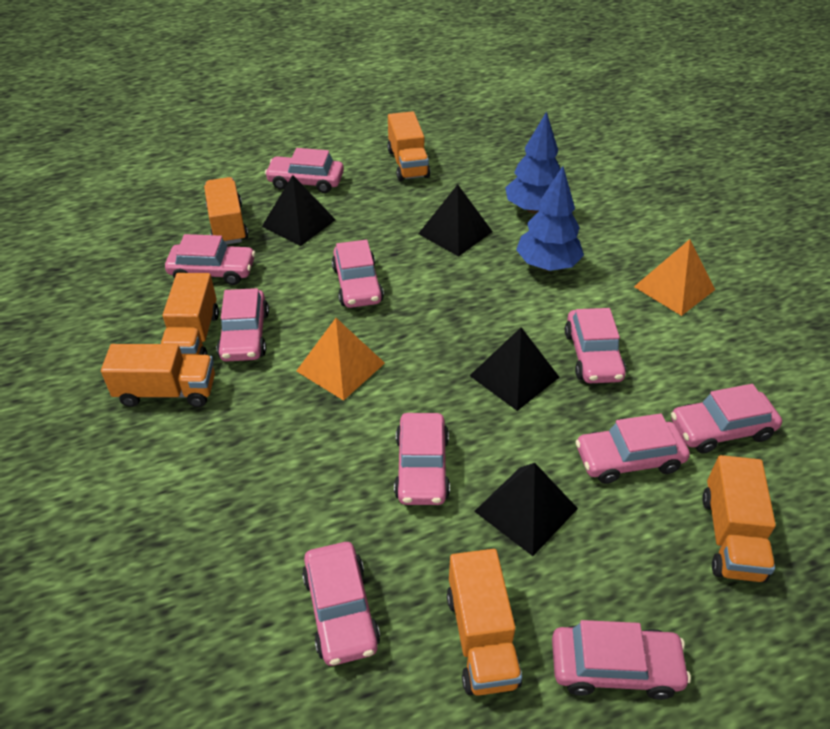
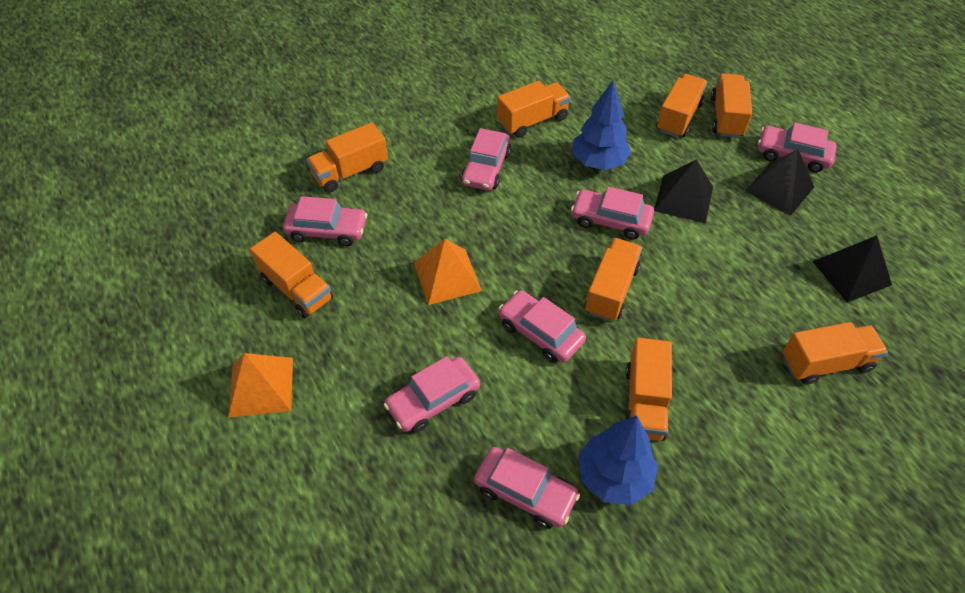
black pyramid: [262,175,336,246] [418,184,493,257] [469,327,560,411] [474,463,578,556] = 4 -> [654,159,713,223] [745,149,814,216] [812,235,892,303] = 3
orange truck: [101,344,215,407] [161,273,219,359] [204,177,248,244] [387,111,430,181] [447,549,522,696] [702,455,776,582] = 6 -> [250,232,333,318] [307,122,388,192] [497,81,571,138] [585,238,642,322] [626,337,672,441] [656,74,707,138] [711,73,752,138] [783,322,888,385] = 8
pink car: [165,234,255,285] [217,288,269,362] [265,148,344,193] [302,542,380,666] [332,240,384,308] [394,413,450,505] [552,620,691,700] [565,308,626,383] [575,413,690,484] [671,384,782,454] = 10 -> [283,196,367,246] [384,356,480,433] [461,128,511,191] [474,447,580,529] [498,290,586,363] [571,186,654,239] [758,122,837,173] = 7

